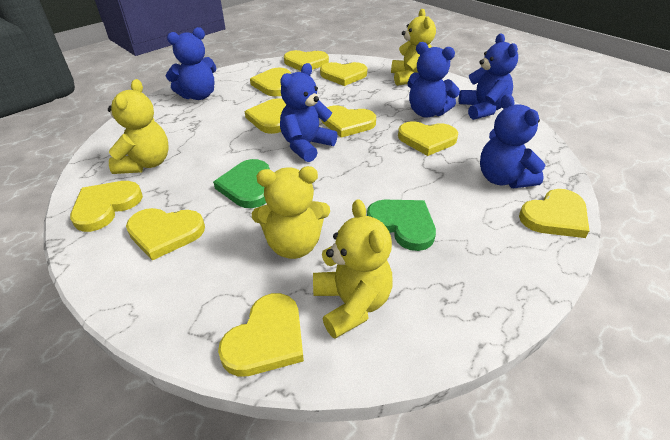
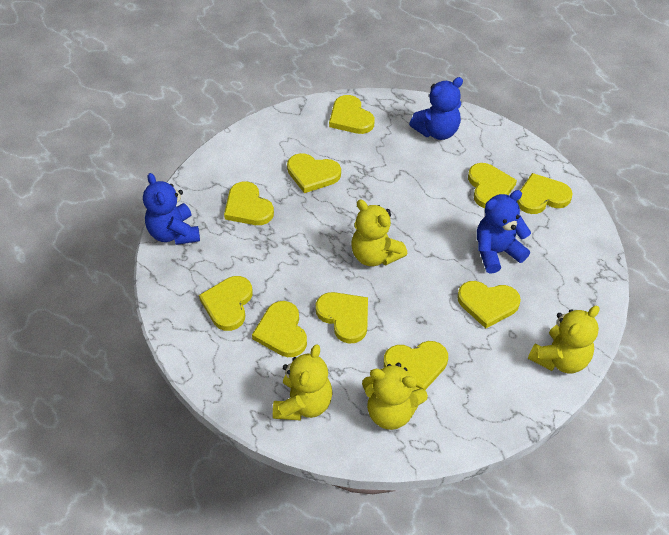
blue teddy bear: [166,27,216,100] [280,63,338,162] [407,42,460,118] [459,33,518,120] [480,94,545,188] = 5 -> [143,173,200,245] [409,77,463,140] [477,190,531,274] = 3
green heart: [213,159,270,208] [367,200,436,251] = 2 -> none = 0

